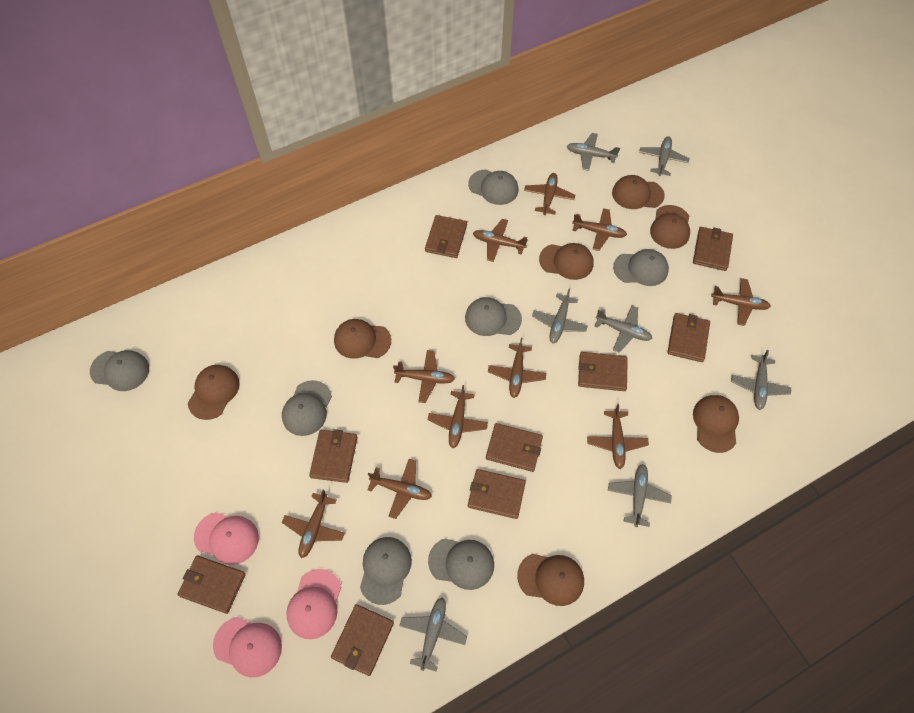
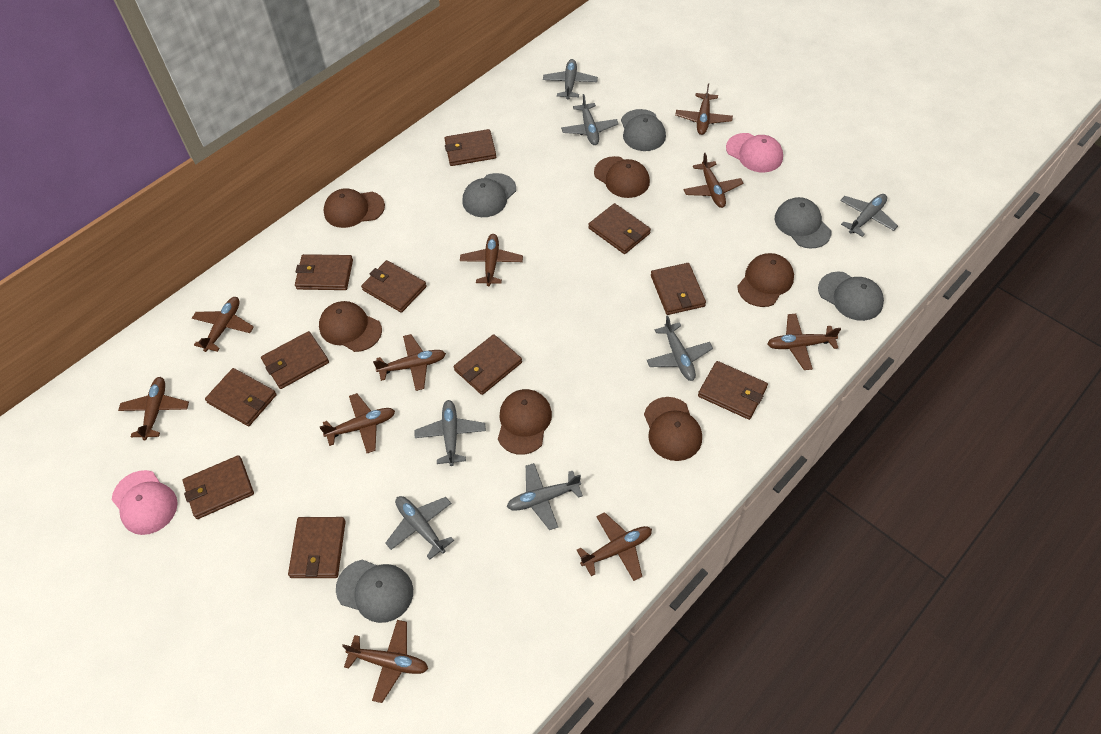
brown cap: [188,365,240,420] [334,319,391,359] [517,554,584,606] [539,243,594,280] [612,175,665,209] [650,205,690,249] [693,395,739,453] = 7 -> [319,301,382,352] [324,188,385,228] [498,389,552,455] [594,156,650,198] [644,397,702,461] [737,253,794,307] = 6
brown wallet: [177,556,246,614] [309,429,358,483] [331,604,394,676] [425,215,467,258] [468,469,526,519] [486,423,543,472] [578,352,628,391] [667,313,710,362] [693,227,733,271] = 9 -> [182,455,254,519] [205,368,277,426] [261,331,329,389] [288,517,346,578] [295,254,353,290] [361,260,427,313] [444,129,496,166] [454,334,522,395] [588,203,651,254] [651,263,706,315] [698,361,768,420] = 11
grey cap: [90,350,149,391] [282,380,332,436] [360,537,412,605] [428,538,494,590] [465,297,522,336] [468,169,518,205] [613,249,669,286] = 7 -> [336,559,413,623] [462,173,516,217] [621,109,666,151] [775,197,831,249] [818,271,884,321] = 5
pink cap: [194,512,259,565] [213,617,282,677] [286,569,341,639] = 3 -> [112,470,178,535] [726,133,783,172] = 2

